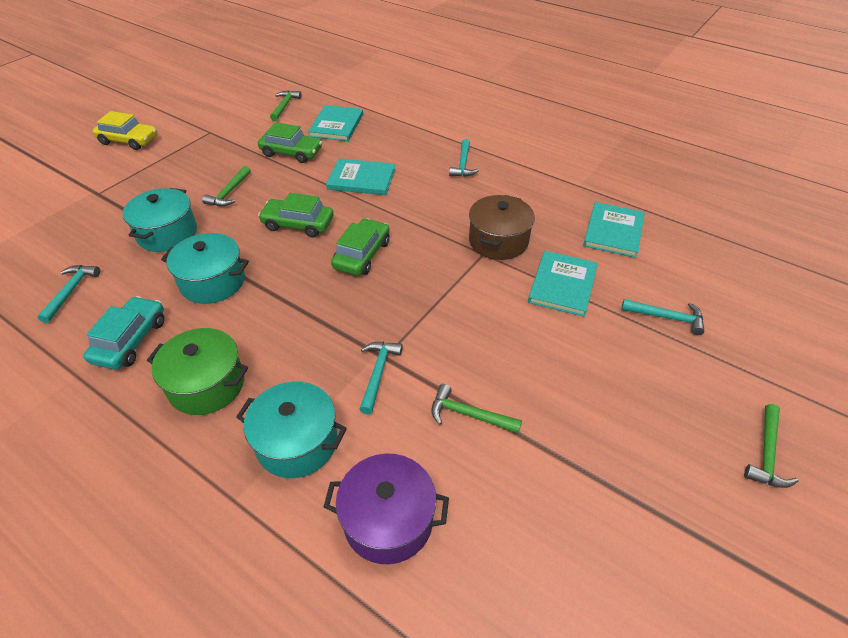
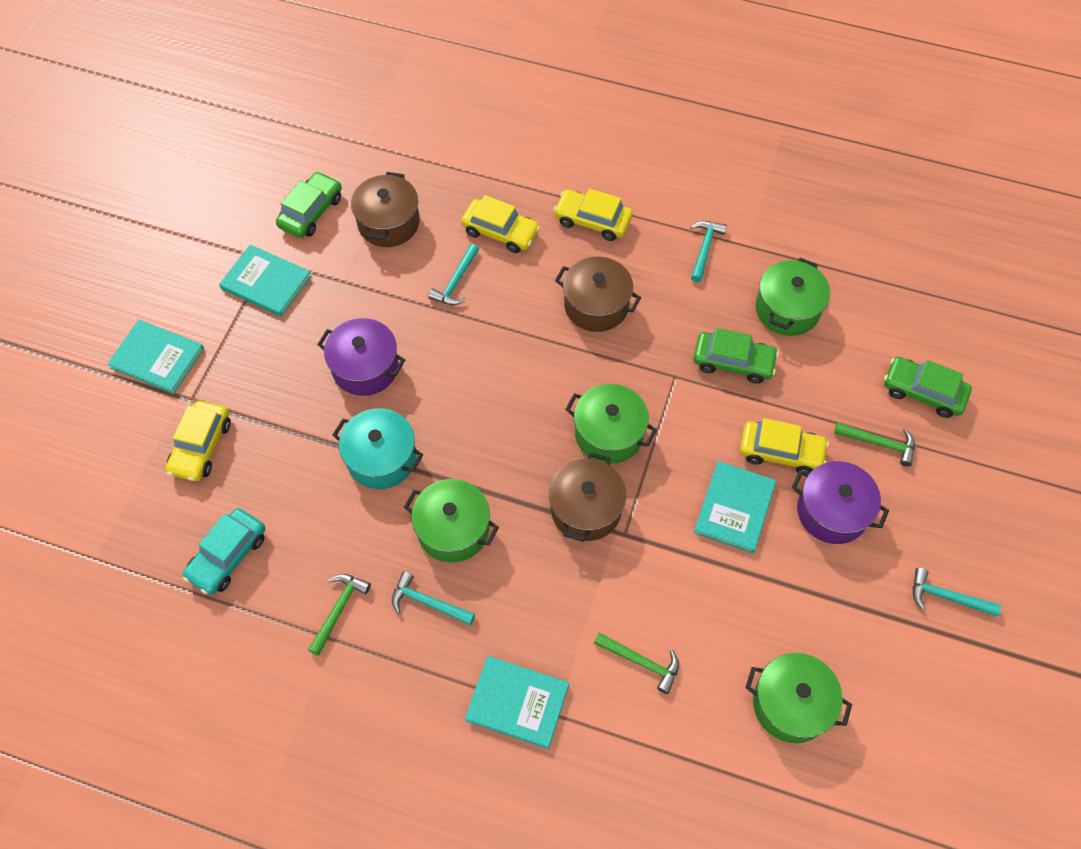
brown pot: [469,195,535,260] = 1 -> [351,172,420,247] [549,453,626,542] [555,257,641,332] = 3
green hammer: [202,166,251,206] [270,90,301,121] [431,384,522,433] [744,404,799,488] = 4 -> [308,574,371,656] [594,632,679,694] [834,423,915,467] = 3
green pot: [147,328,248,415] = 1 -> [404,479,499,562] [565,384,657,464] [745,653,852,743] [756,258,830,336] = 4
purple pot: [324,454,449,564] = 1 -> [317,318,405,396] [792,461,889,544] = 2
turquoise pot: [123,188,197,252] [161,233,249,304] [236,381,347,478] = 3 -> [333,408,423,489] = 1
yellow car: [93,111,157,150] = 1 -> [165,401,231,482] [461,195,540,253] [554,188,633,241] [740,418,829,473] = 4

